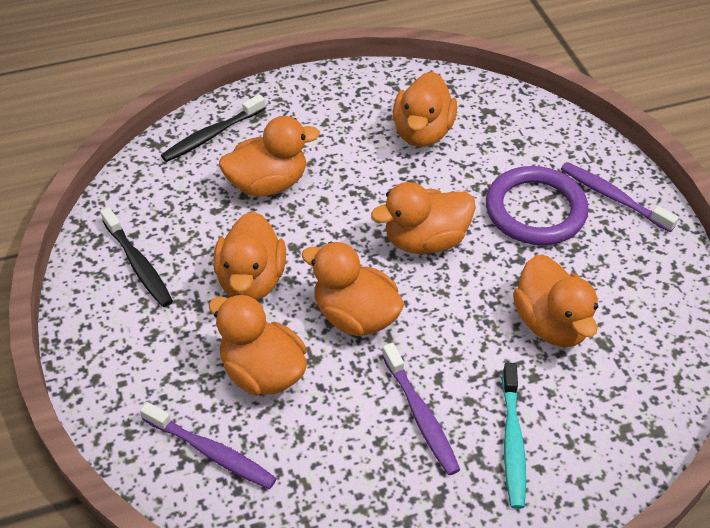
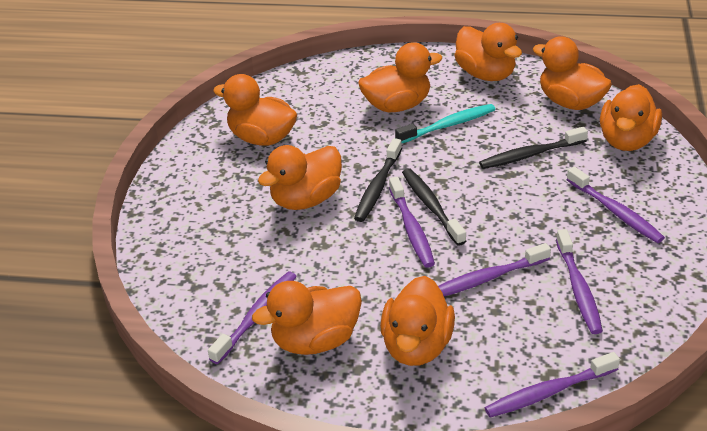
black toothbrush: [101,208,173,307] [161,94,266,162] = 2 -> [354,138,402,222] [402,168,466,246] [479,127,588,169] = 3
orange duck: [209,294,307,396] [213,211,286,300] [219,116,320,197] [302,242,404,336] [371,182,476,254] [393,72,457,147] [513,255,598,347] = 7 -> [213,74,297,146] [252,281,362,355] [258,145,342,210] [358,42,442,112] [380,276,455,366] [454,23,522,81] [533,36,612,110] [600,84,662,151] = 8
purple ring: [486,166,589,245] = 1 -> none = 0
purple toothbrush: [140,402,277,489] [382,343,460,475] [561,162,679,232] = 3 -> [208,272,297,364] [389,177,435,268] [438,243,551,296] [485,352,620,417] [556,229,603,334] [566,166,665,243] = 6

